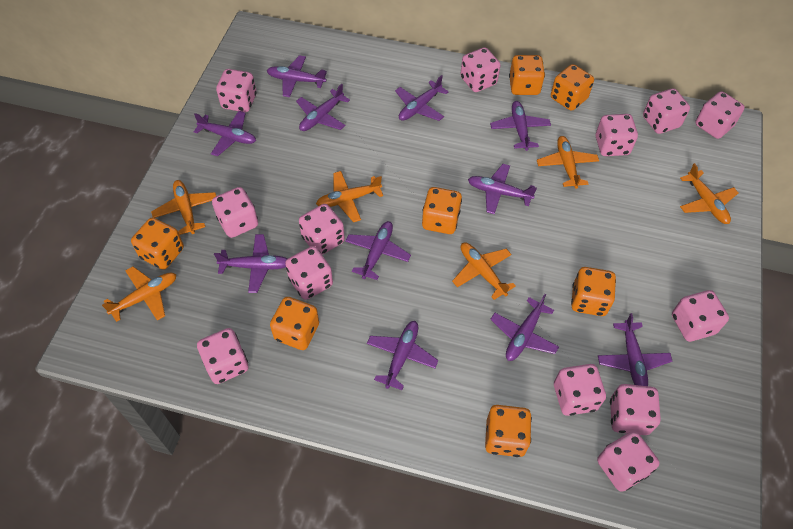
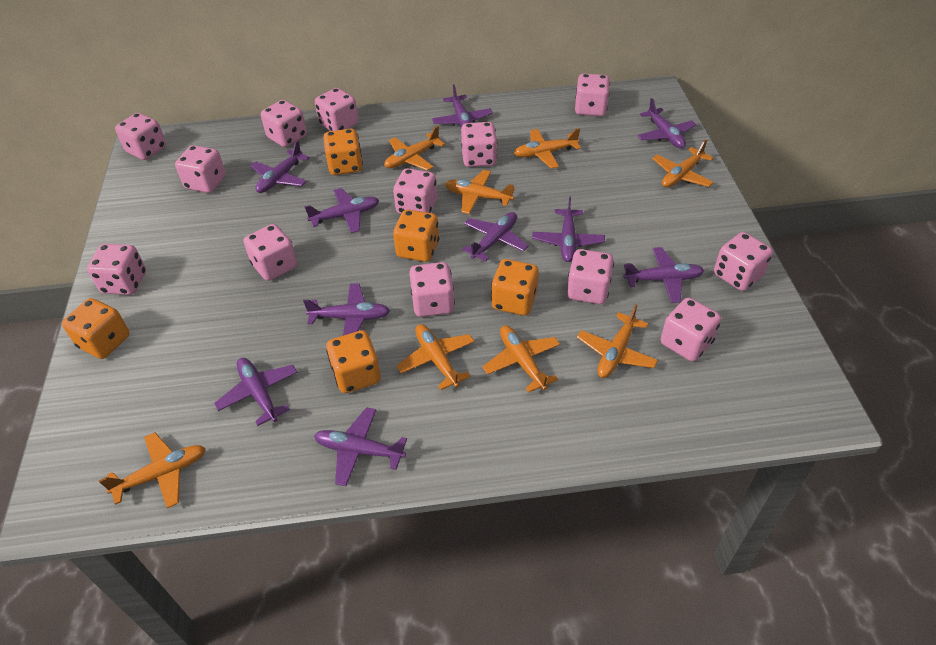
orange dice: [131,218,184,270] [270,297,319,350] [422,187,462,234] [485,405,532,457] [509,55,545,95] [551,64,594,111] [571,267,616,316] = 7 -> [62,298,130,359] [323,129,363,175] [326,330,381,393] [393,210,439,262] [491,259,539,316] = 5
orange plane: [102,267,176,322] [151,180,216,235] [316,171,383,222] [452,242,516,300] [537,136,599,189] [680,163,738,224] = 6 -> [99,432,206,508] [384,126,445,171] [397,324,475,390] [445,170,515,214] [483,325,560,393] [514,128,581,169] [577,304,658,378] [652,140,714,187] = 8
purple plane: [194,111,256,156] [214,234,287,293] [267,55,327,97] [296,84,350,131] [345,221,411,280] [367,321,438,390] [395,75,449,121] [468,164,537,214] [490,101,551,151] [490,294,559,361] [598,313,672,386] = 11 -> [214,358,297,426] [251,141,310,193] [303,283,390,336] [305,188,379,233] [314,407,407,486] [432,84,493,128] [462,212,528,261] [532,197,605,262] [623,247,704,303] [637,98,697,149] = 10

